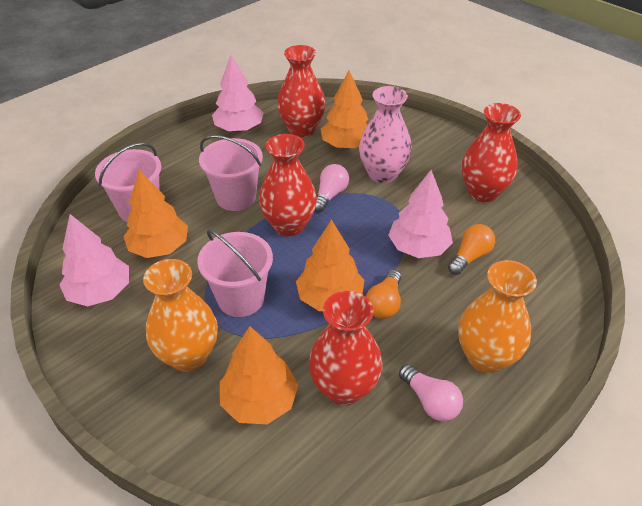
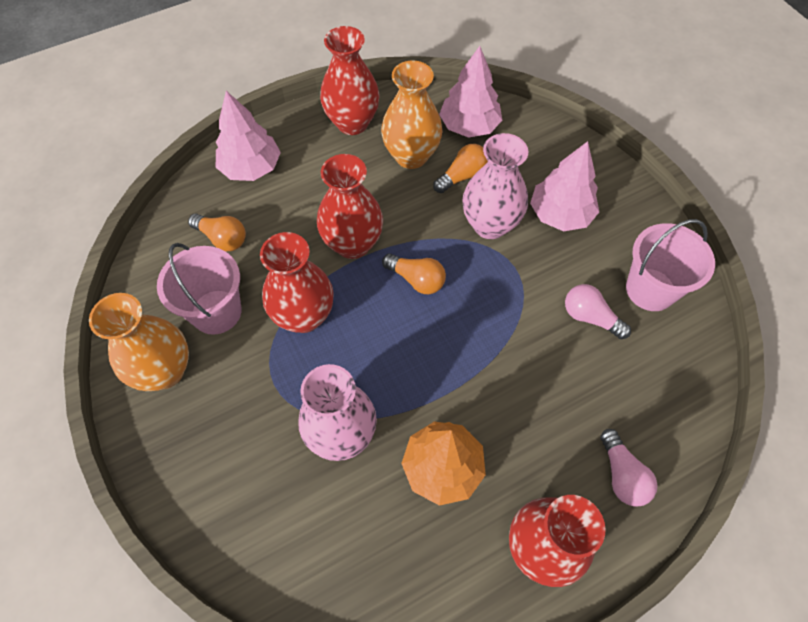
orange light bulb: [366,270,401,319] [448,224,495,275] = 2 -> [188,214,246,251] [382,253,446,294] [433,144,488,193] = 3
orange tree: [123,170,188,258] [220,326,298,424] [296,219,364,311] [321,70,368,149] = 4 -> [401,421,486,506] = 1
pink bucket: [95,142,161,222] [197,229,273,317] [199,135,263,211] = 3 -> [157,243,241,335] [626,219,715,311] = 2
pink vase: [359,86,412,184] = 1 -> [298,364,377,461] [462,133,528,239] = 2

